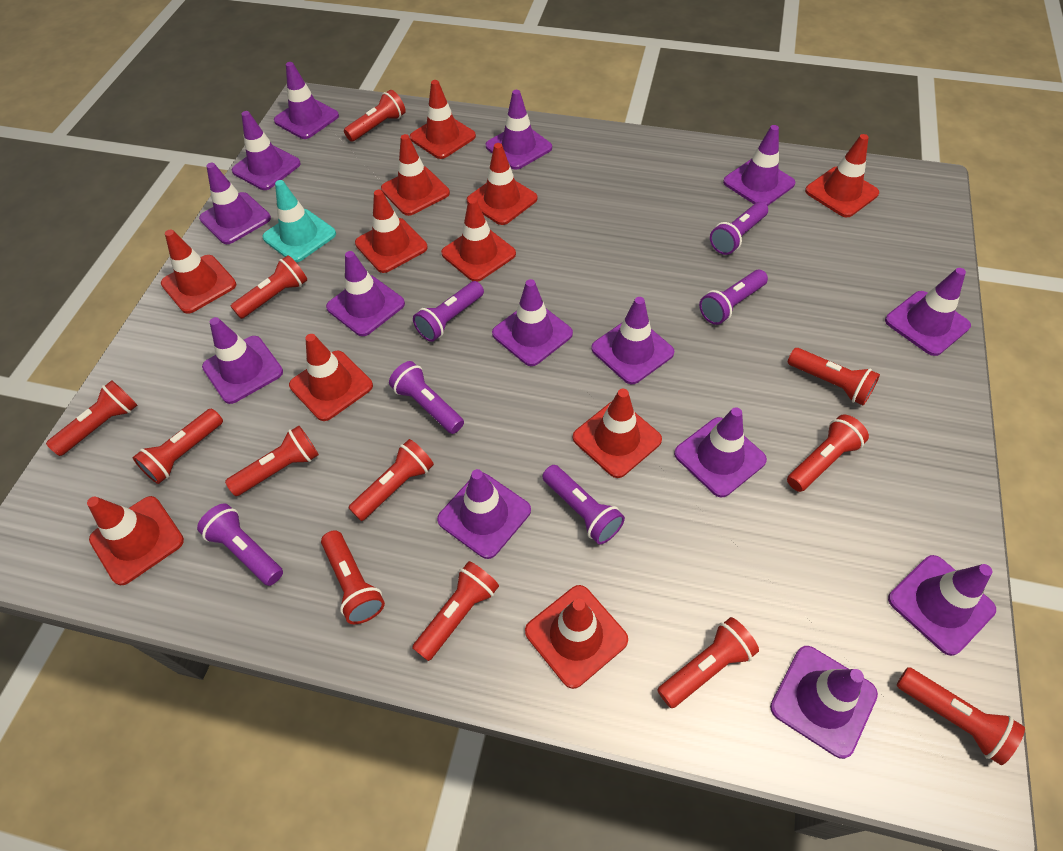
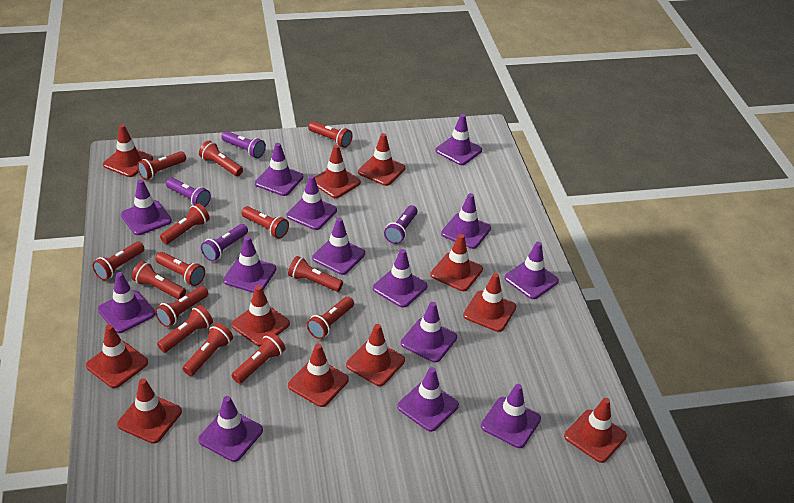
purple flashlight: [197,504,283,586] [389,361,464,434] [413,281,484,342] [542,465,625,544] [699,270,768,325] [710,202,768,255] = 6 -> [166,178,211,208] [201,224,248,261] [222,131,266,158] [384,205,418,244] = 4
red flashlight: [46,380,137,456] [132,409,223,484] [225,426,319,496] [231,255,307,319] [321,530,385,624] [344,90,406,142] [348,439,434,521] [412,561,499,661] [657,617,759,708] [787,348,880,405] [787,414,869,492] [897,667,1025,765] = 12 -> [92,242,144,280] [132,261,186,300] [137,151,186,180] [155,252,205,286] [155,286,208,327] [157,305,213,353] [160,203,210,244] [183,323,233,376] [199,141,243,176] [232,333,285,384] [241,206,289,239] [288,256,343,292] [307,296,354,339] [308,121,353,148] = 14
turquoise traffic cone: [263,180,336,263] = 1 -> none = 0

